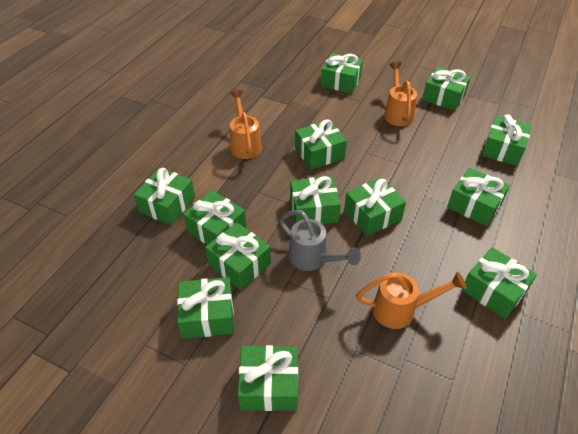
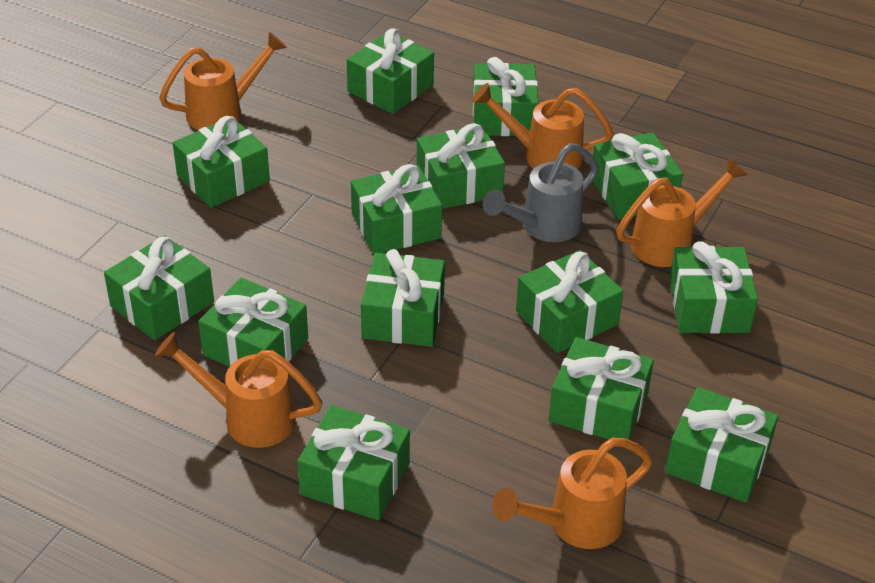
green gift: [134,168,195,225] [177,277,234,339] [183,190,246,245] [205,222,271,290] [238,345,298,411] [290,176,341,224] [295,119,347,170] [321,53,363,93] [344,177,406,236] [422,67,471,111] [447,168,510,226] [461,247,537,319] [482,115,532,166] = 13 -> [104,236,214,340] [173,116,270,208] [198,278,308,367] [297,405,410,520] [347,28,434,114] [351,164,442,255] [361,249,445,347] [417,123,505,209] [473,57,539,136] [516,250,624,353] [549,337,654,440] [593,132,683,219] [665,387,778,503] [669,241,758,334] = 14
orange watering can: [230,90,262,159] [356,272,467,329] [384,62,417,126] = 3 -> [155,332,323,448] [159,32,287,130] [472,83,613,169] [492,438,652,549] [616,158,748,267] = 5

